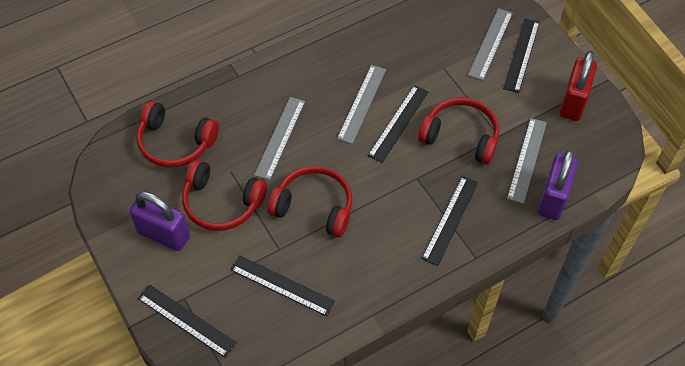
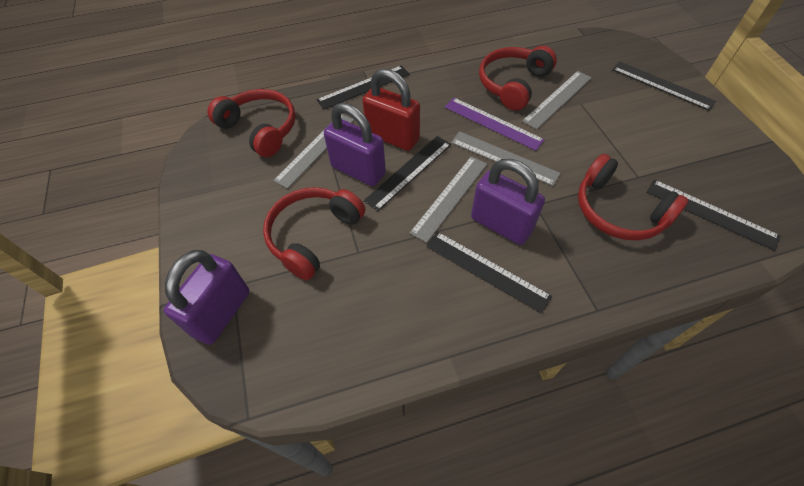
purple padlock: [129,191,190,251] [538,149,578,220] = 2 -> [164,250,250,345] [324,103,386,186] [471,159,545,245] = 3
purple ruler: none = 0 -> [445,98,545,151] = 1

